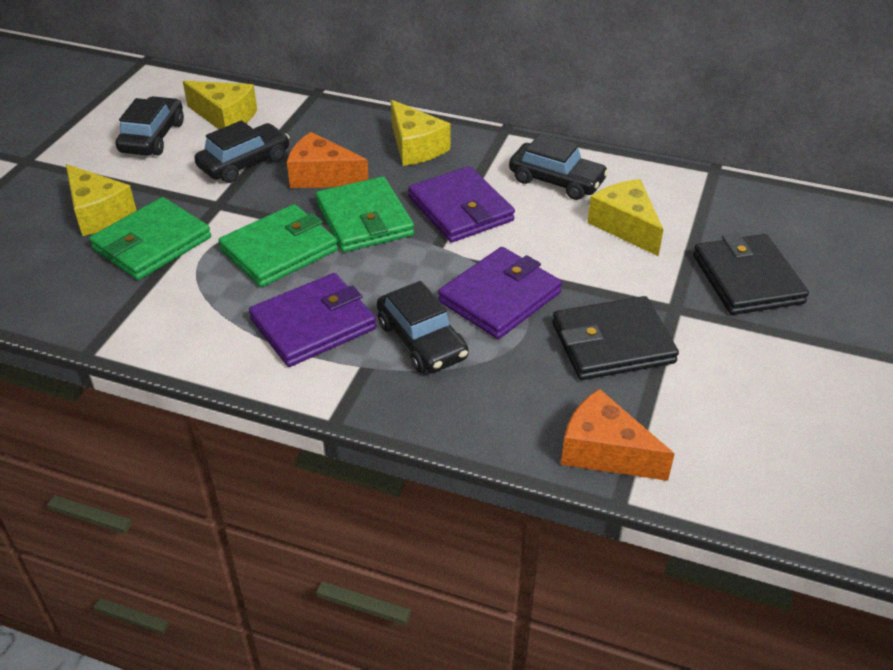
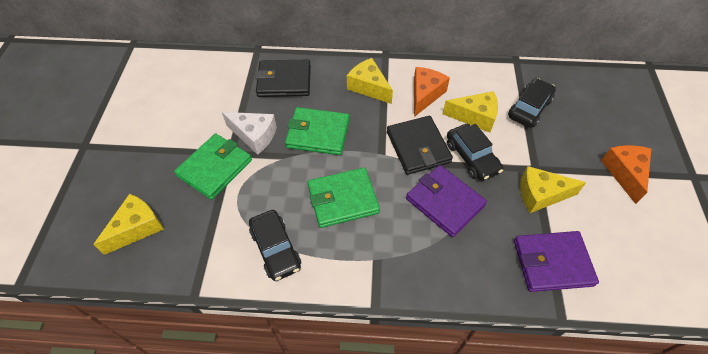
black car: [116,96,184,156] [194,120,290,183] [377,281,469,373] [509,133,609,200] = 4 -> [249,210,301,281] [447,124,503,181] [508,78,556,127] = 3
purple wallet: [249,273,377,367] [408,166,515,242] [438,247,562,339] = 3 -> [406,165,487,237] [514,231,599,292] = 2
white cheese: none = 0 -> [222,112,277,155] = 1

